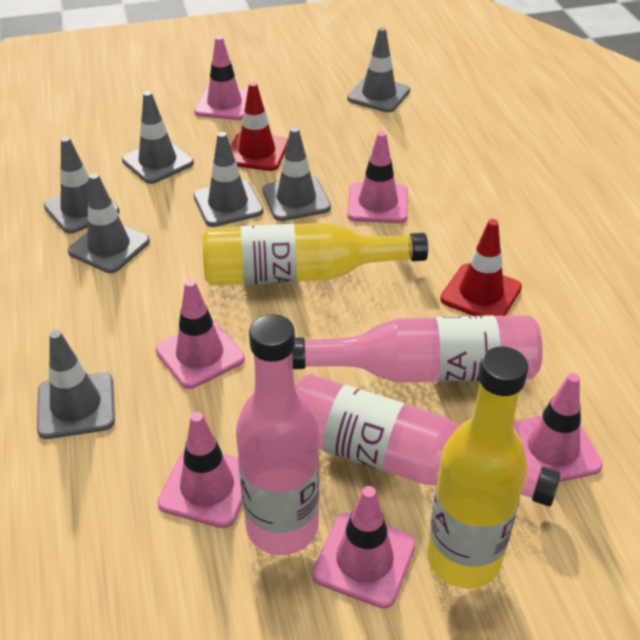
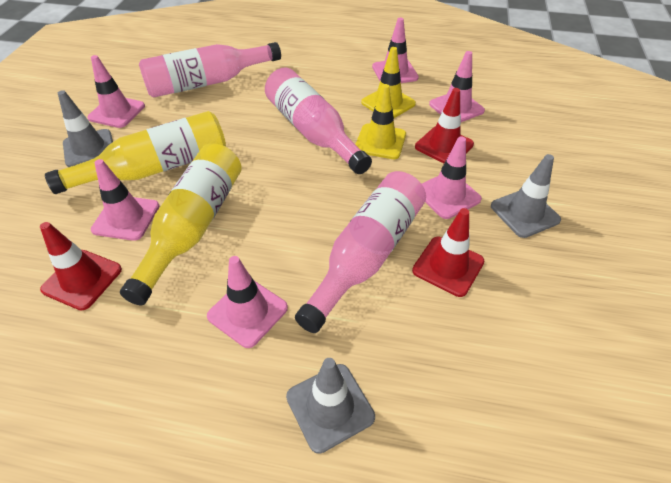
grey traffic cone: [37,330,115,439] [44,137,119,234] [68,173,150,273] [122,91,194,184] [193,132,263,227] [262,127,331,221] [347,27,410,113] = 7 -> [58,90,113,167] [286,358,375,454] [491,154,561,238] = 3
red traffic cone: [231,82,288,171] [440,219,522,316] = 2 -> [40,222,122,311] [412,208,484,297] [415,88,474,163] = 3
yellow traffic cone: none = 0 -> [355,84,406,159] [361,47,416,118] = 2

